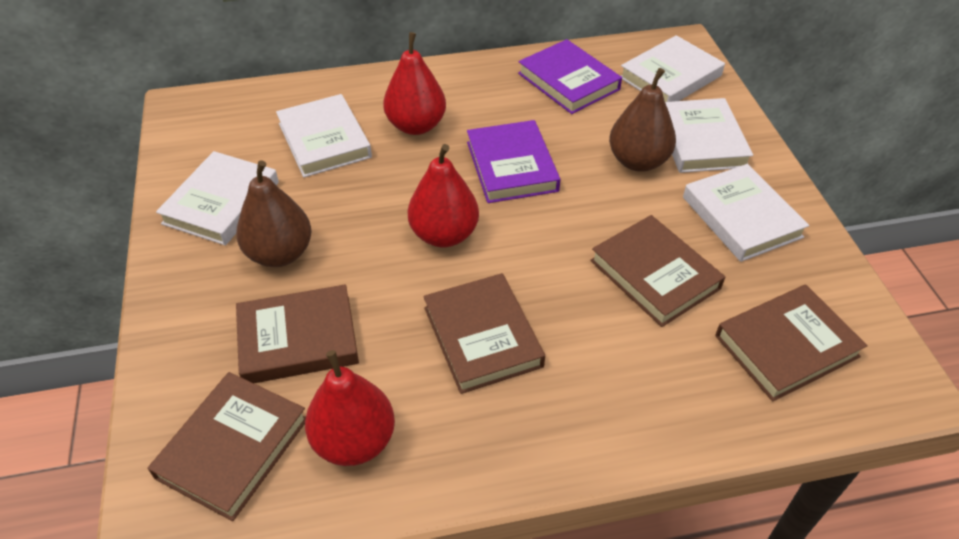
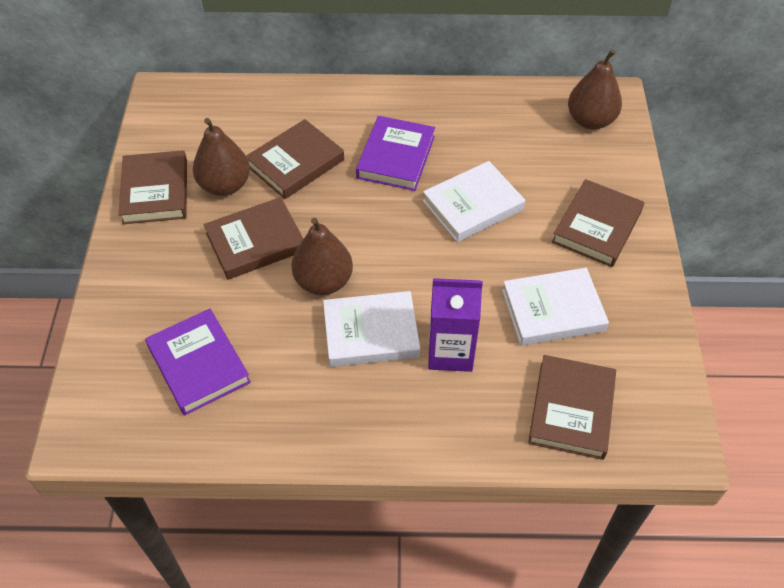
brown pear: [236,160,312,267] [609,68,676,172] = 2 -> [193,118,250,196] [291,218,353,295] [568,49,622,130] = 3
purple carton: none = 0 -> [428,278,483,372] = 1
red pear: [305,350,395,466] [383,32,446,135] [408,144,479,247] = 3 -> none = 0
white book: [156,151,279,246] [276,94,372,177] [621,35,725,102] [665,98,753,173] [683,164,809,262] = 5 -> [323,291,420,367] [423,161,525,242] [502,268,609,346] = 3

